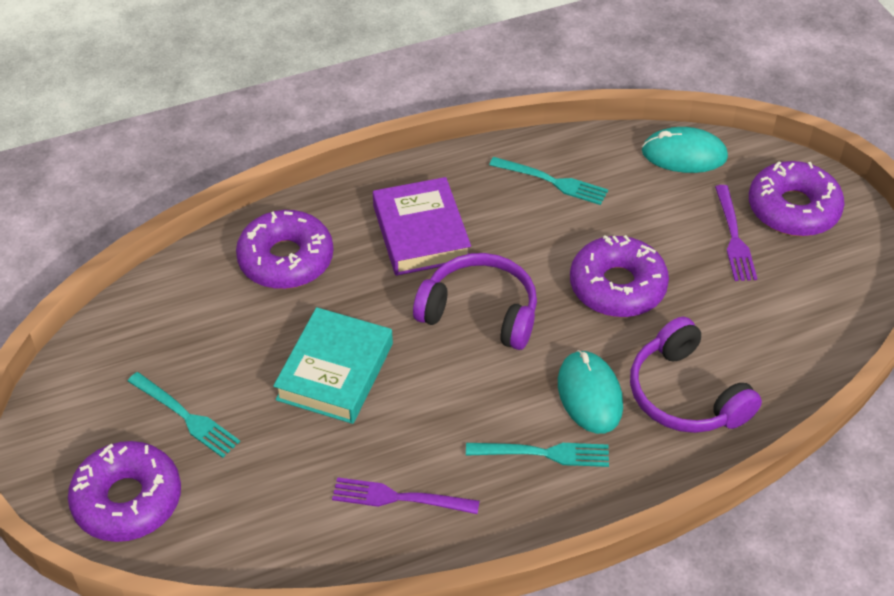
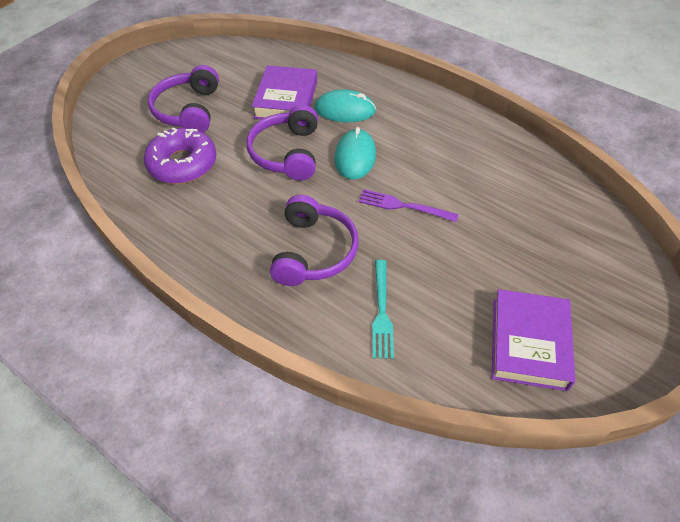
purple book: [373,177,471,276] = 1 -> [252,65,317,119] [492,289,576,391] = 2
purple donut: [68,441,181,542] [236,210,333,289] [570,235,669,317] [749,161,845,236] = 4 -> [144,127,216,184] = 1
purple fork: [332,477,480,514] [715,185,757,281] = 2 -> [358,189,459,222] = 1
purple headphones: [413,253,537,350] [630,317,762,433] = 2 -> [148,65,219,133] [247,105,318,181] [270,195,358,286] = 3
turquoise book: [273,307,393,424] = 1 -> none = 0
turquoise fork: [128,372,240,458] [466,443,609,467] [489,157,608,205] = 3 -> [372,260,394,359] = 1

